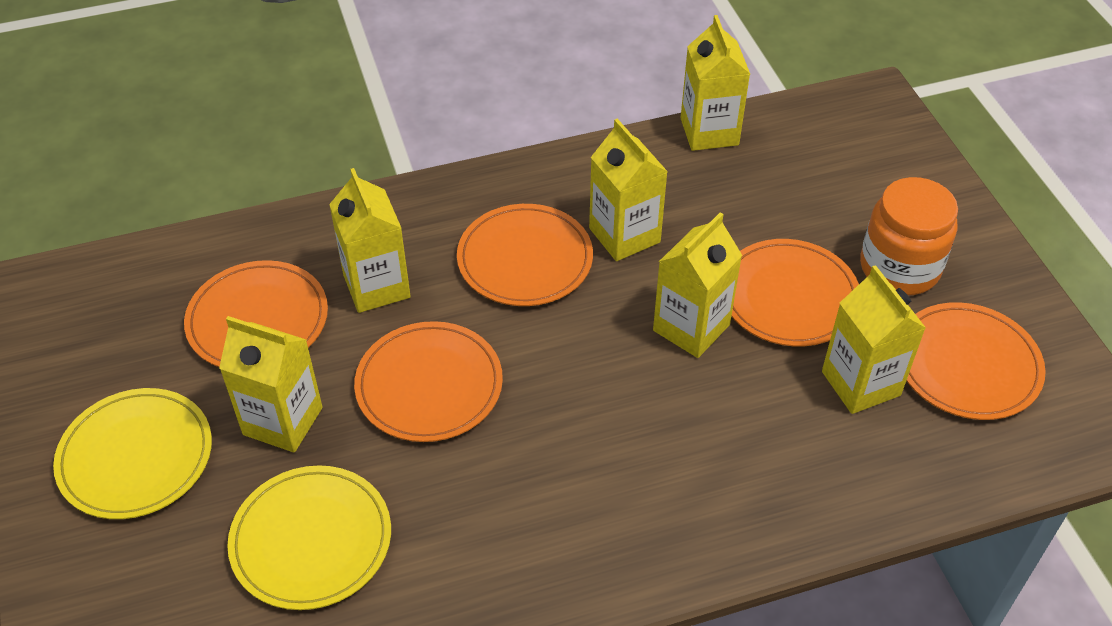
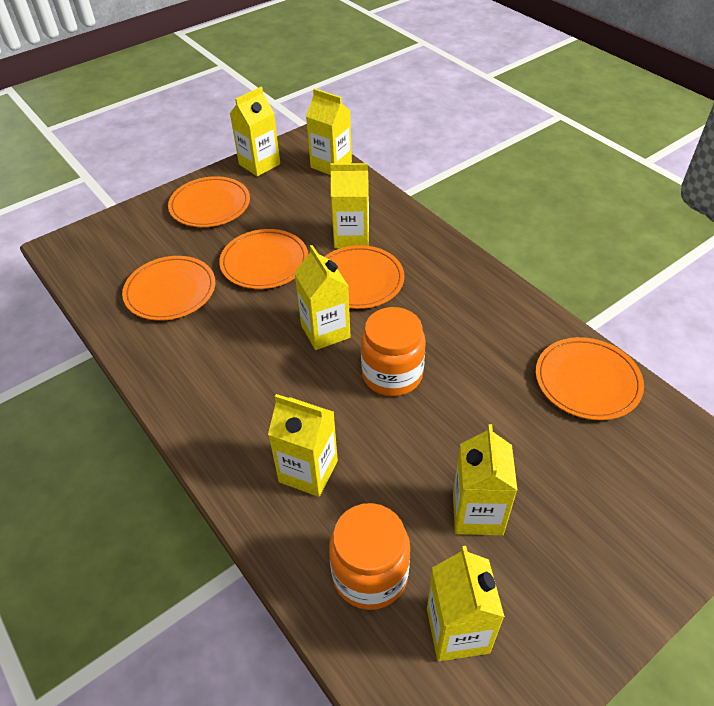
orange jar: [860,177,958,295] = 1 -> [329,503,410,610] [361,307,426,396] = 2
yellow carton: [219,316,322,452] [329,168,411,313] [589,118,668,261] [653,212,742,358] [681,15,750,151] [822,265,926,414] = 6 -> [230,87,280,176] [268,394,338,497] [295,245,351,350] [306,88,352,175] [330,163,369,249] [427,546,505,661] [453,424,518,536] = 7
yellow plate: [53,388,212,519] [227,465,391,610] = 2 -> none = 0

